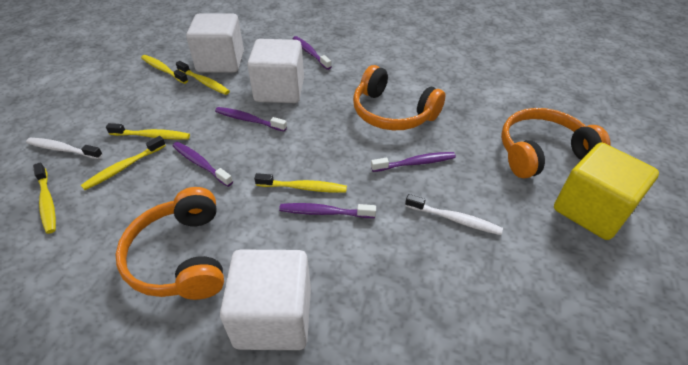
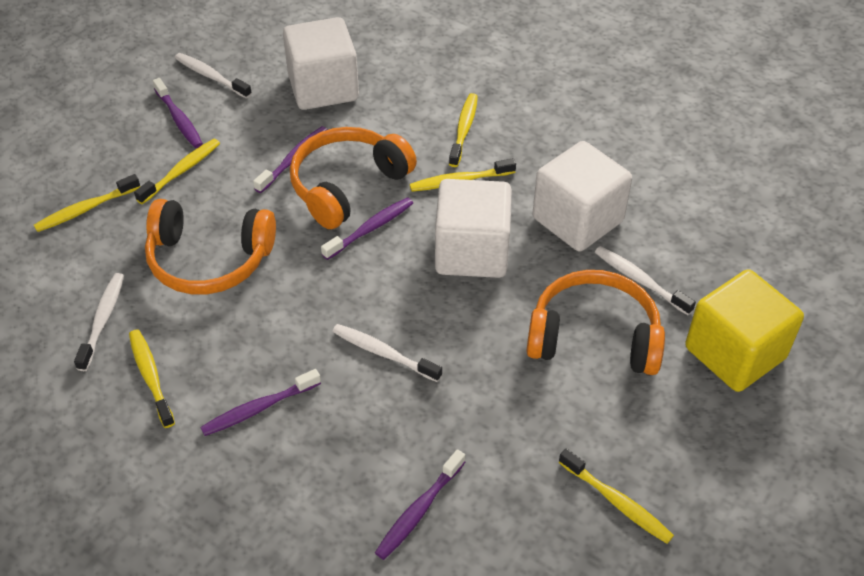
white toothbrush: [26,138,103,159] [405,194,503,235] = 2 -> [74,273,124,371] [175,53,252,99] [332,324,442,382] [595,246,696,315] = 4

